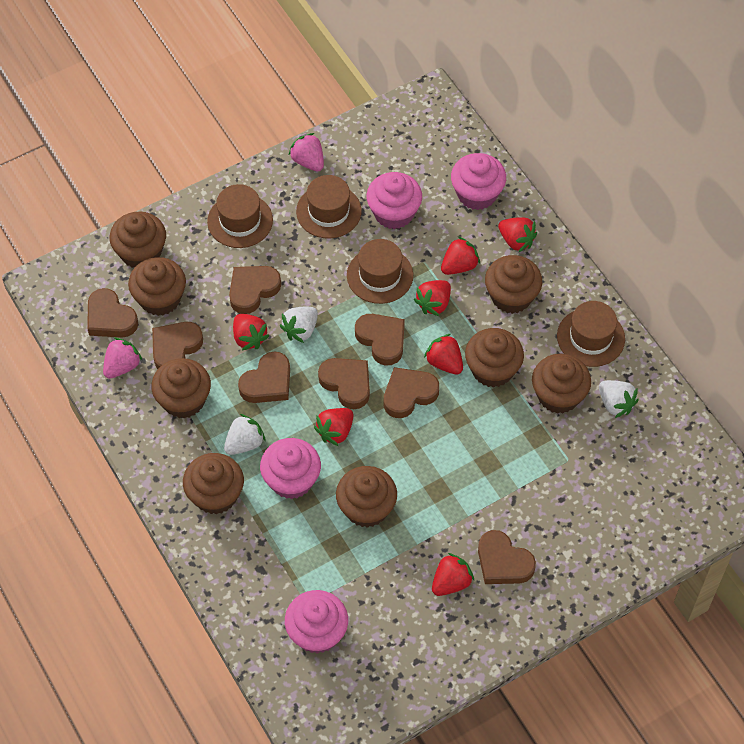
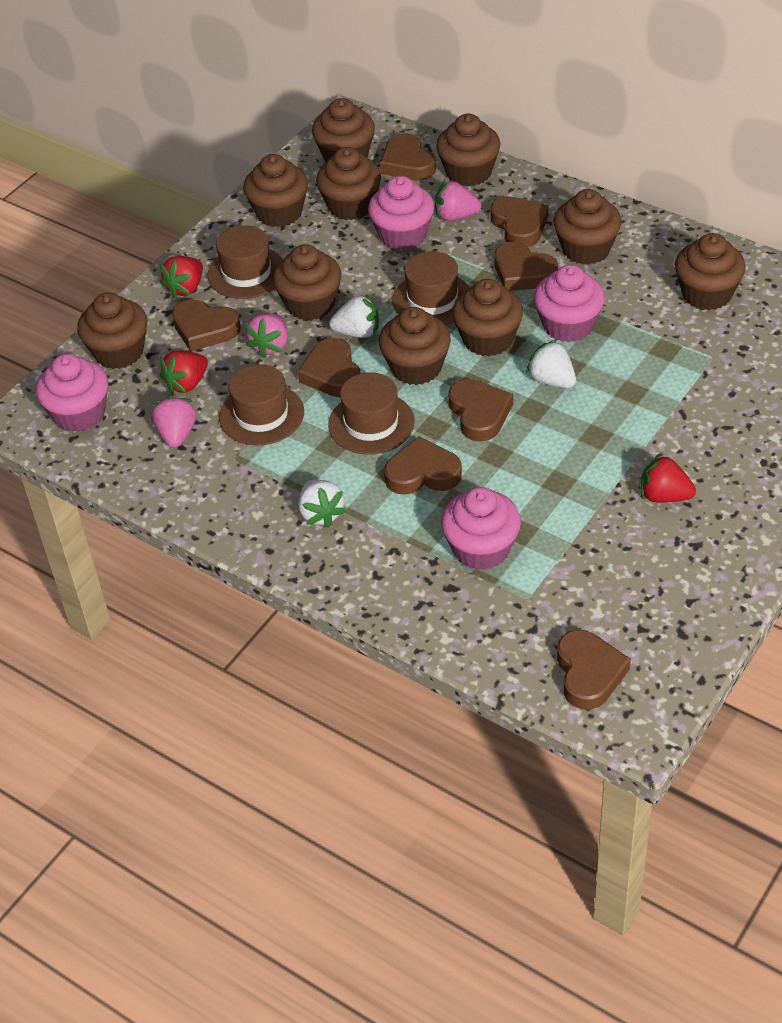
brown cupcake: [110,211,166,268] [128,257,186,316] [151,358,211,419] [183,453,244,515] [336,466,397,528] [465,328,524,388] [485,255,542,314] [532,354,591,414] = 8 -> [77,292,148,369] [243,154,308,227] [273,244,342,320] [312,98,375,162] [316,147,381,220] [379,307,451,385] [436,114,501,186] [452,279,523,356] [553,189,622,265] [675,233,746,310] = 10
pink strawberry: [103,337,143,379] [289,133,324,171] = 2 -> [152,395,196,448] [245,313,288,358] [435,181,481,221] = 3
red strawberry: [233,314,270,350] [314,408,353,446] [414,280,451,316] [424,334,463,375] [432,553,474,596] [441,236,480,275] [498,217,537,253] = 7 -> [160,256,203,298] [160,351,208,394] [641,454,696,503] = 3

